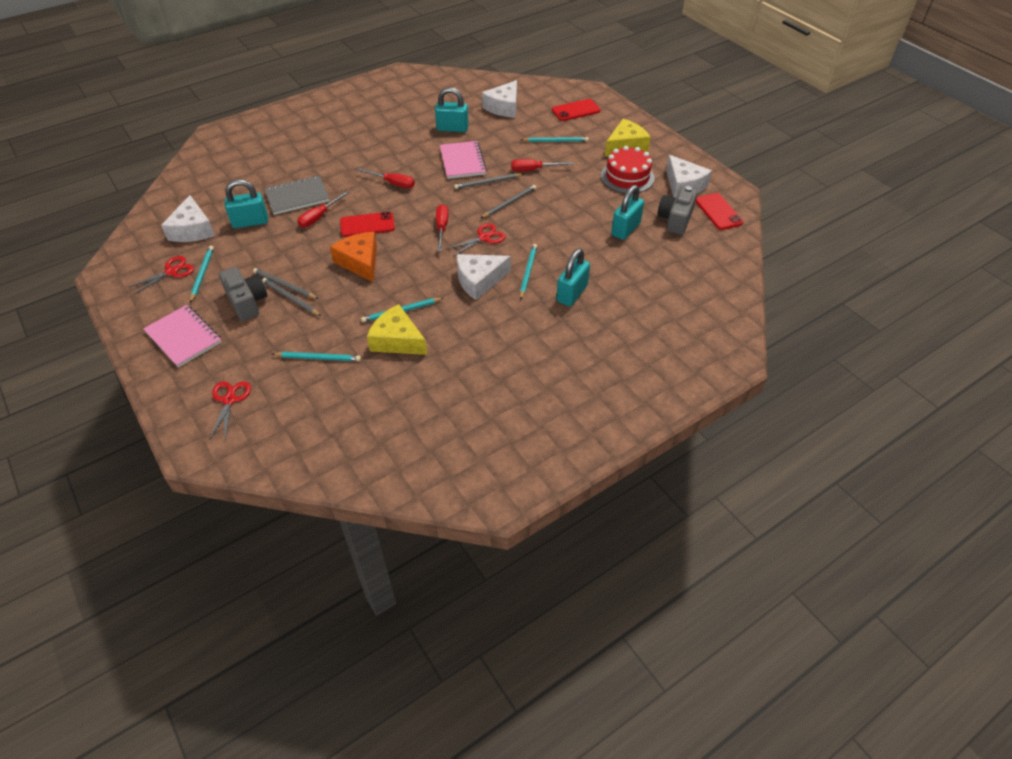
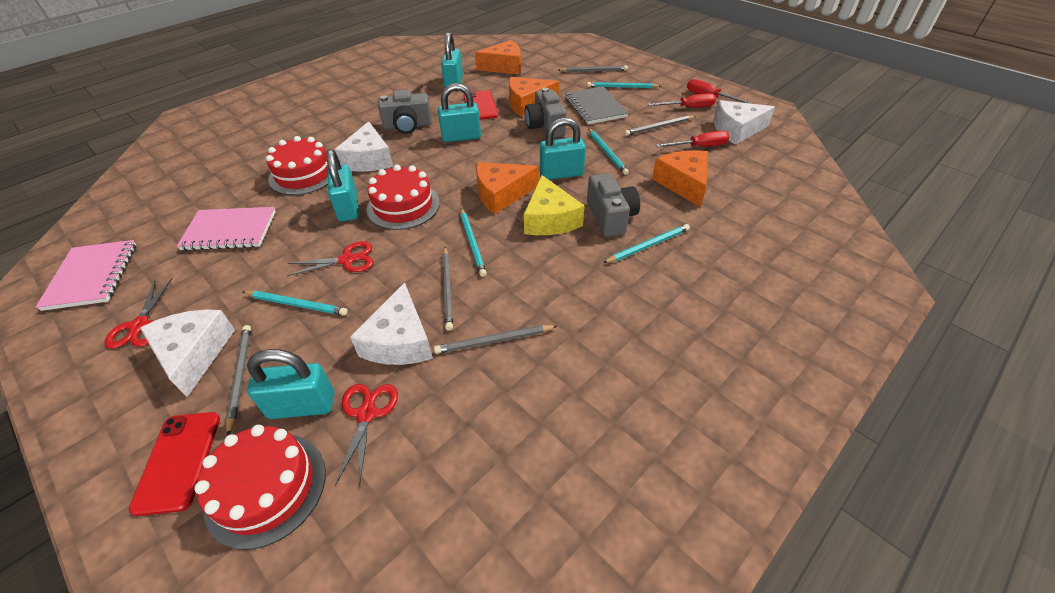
grey camera: [219,267,267,321] [657,186,697,235] = 2 -> [378,90,432,134] [525,88,567,138] [587,173,640,237] = 3
grey pencil: [253,268,318,299] [262,278,321,316] [454,173,523,189] [481,185,536,218] = 4 -> [226,325,251,435] [434,325,557,354] [442,247,453,331] [558,66,628,72] [625,115,696,136] = 5
orange cheese: [330,232,377,282] = 1 -> [475,40,521,75] [476,162,539,214] [509,77,559,116] [652,150,708,207] = 4
red cake: [601,146,655,193] = 1 -> [194,425,326,550] [266,136,328,195] [366,165,440,230] = 3
red phone: [340,212,395,237] [552,99,601,121] [696,193,743,230] = 3 -> [129,412,220,516] [464,90,498,120] = 2
red screwdriver: [297,191,349,228] [357,168,415,189] [436,204,449,251] [511,159,573,171] = 4 -> [648,93,716,107] [656,131,730,148] [687,79,752,104] = 3
turquoise padlock: [225,179,268,228] [435,87,469,132] [556,248,590,306] [611,185,644,240] = 4 -> [247,349,334,419] [326,149,359,222] [438,83,481,142] [441,32,463,88] [540,118,586,180] = 5
yellow cheese: [367,304,427,355] [605,119,651,156] = 2 -> [524,175,585,235] = 1

